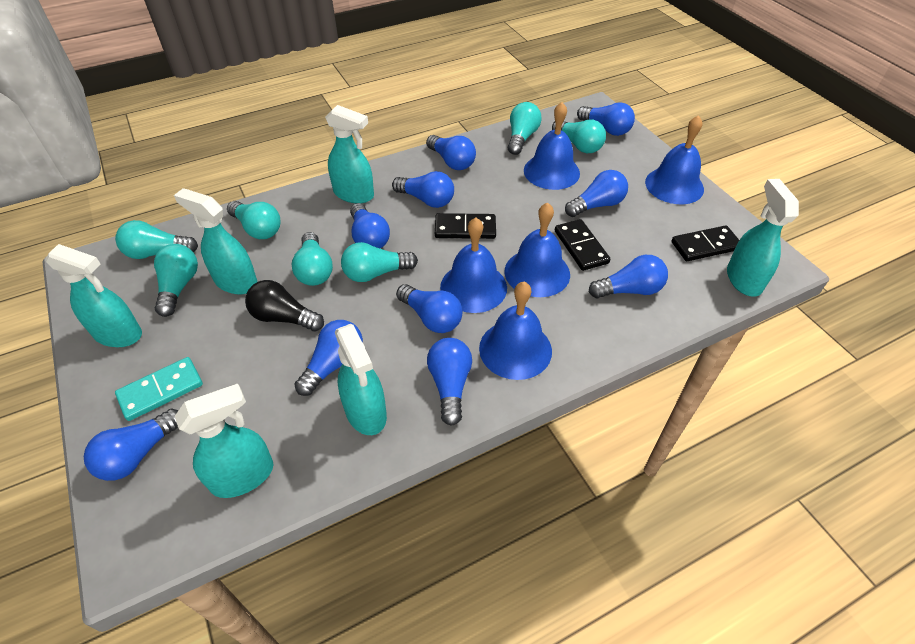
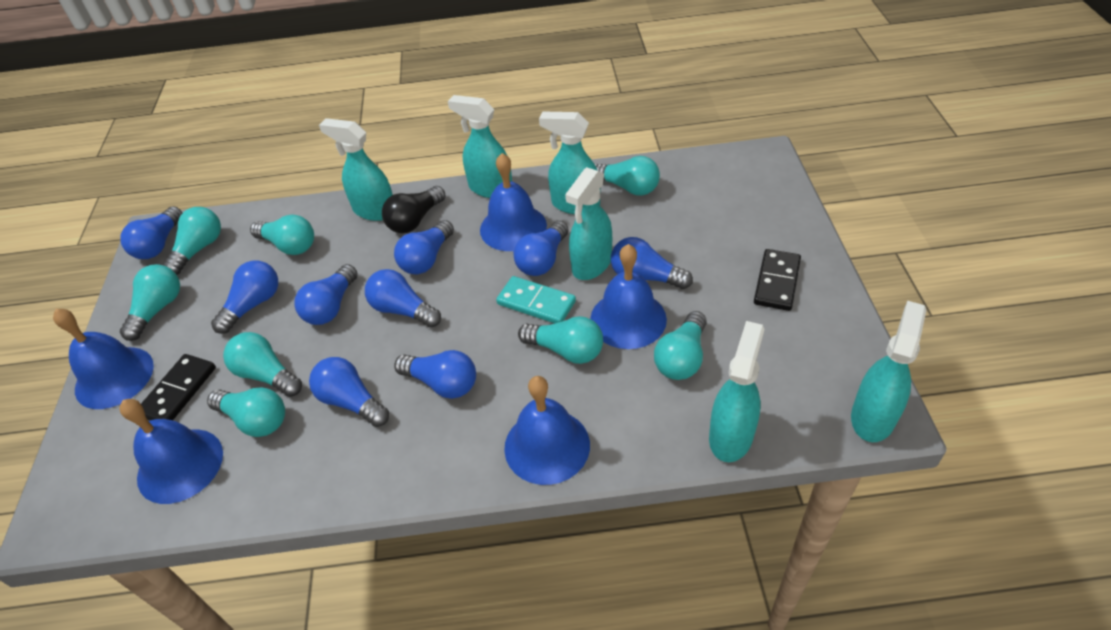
black domino: [435,213,496,239] [555,219,610,271] [671,225,739,261] = 3 -> [141,354,216,421] [754,249,801,311] = 2
blue light bulb: [84,409,179,481] [294,320,363,396] [350,203,390,248] [392,171,454,208] [396,284,463,333] [426,135,476,170] [427,338,472,426] [565,170,628,217] [577,102,635,136] [589,255,668,298] = 10 -> [120,206,182,259] [211,261,278,334] [295,264,358,325] [309,357,389,427] [365,269,441,328] [394,220,454,274] [394,350,476,399] [513,221,569,276] [611,237,693,289] = 9
turquoise light bulb: [115,220,198,259] [154,244,198,317] [227,201,281,239] [292,232,333,286] [341,242,418,282] [508,102,542,155] [552,120,606,153] = 7 -> [120,264,180,341] [163,207,221,275] [207,387,285,437] [223,332,302,397] [250,215,314,255] [518,316,603,364] [595,156,660,196] [654,311,707,380] = 8

